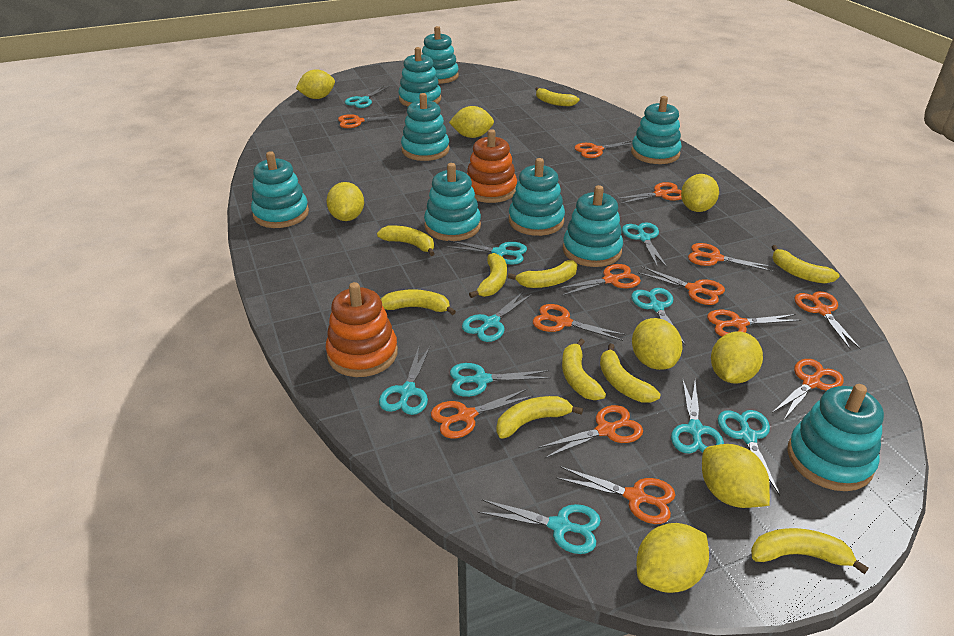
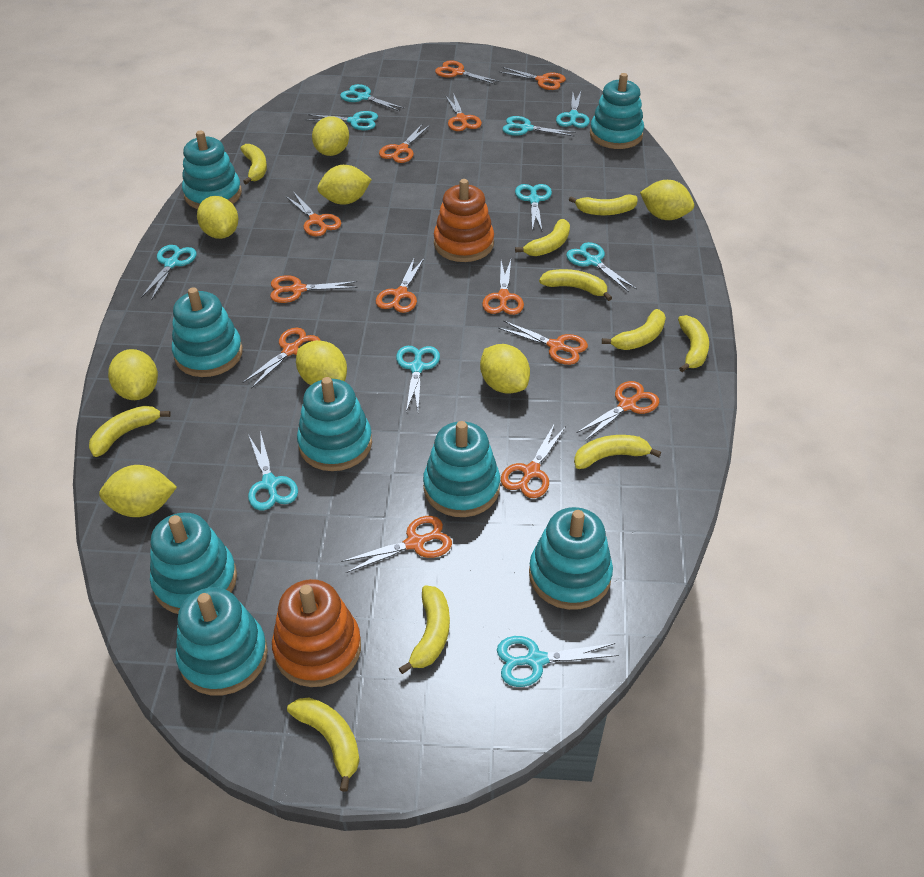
turquoise stacking toy: [251,151,309,228] [399,47,441,106] [401,93,450,161] [422,26,459,84] [424,163,481,241] [509,158,565,236] [563,185,623,267] [631,96,682,164] [787,384,884,491] = 9 -> [150,513,237,614] [172,287,243,377] [176,587,268,695] [182,130,242,209] [297,377,372,471] [423,421,500,517] [529,507,613,610] [590,73,644,149] = 8

